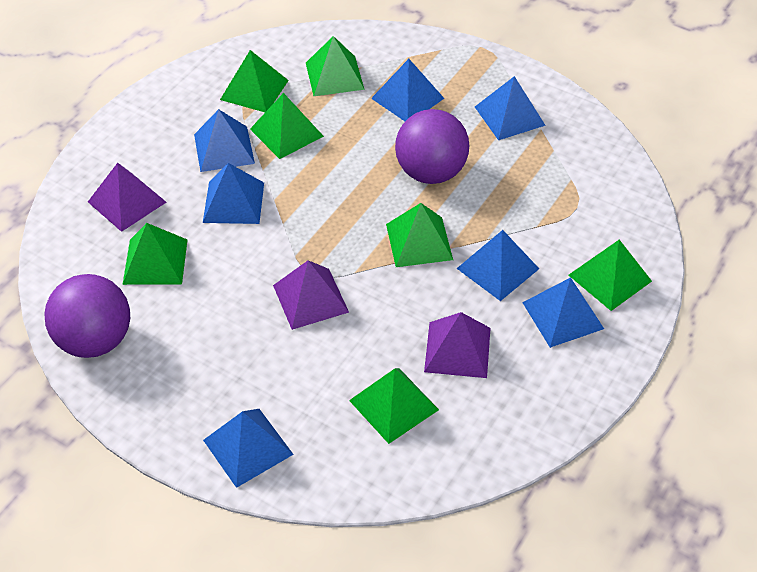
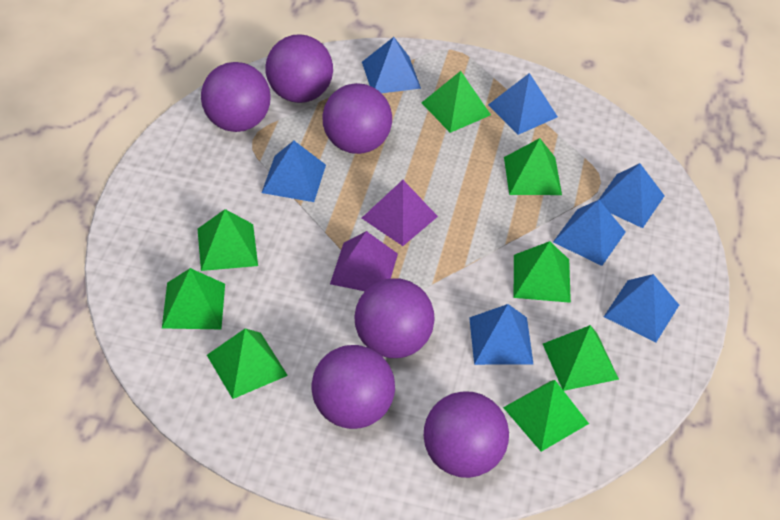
green pyramid: [123,223,187,285] [220,50,289,112] [250,93,324,159] [306,36,365,96] [349,368,439,444] [386,203,453,267] [568,240,652,311] = 7 -> [162,268,225,329] [198,209,258,271] [207,328,288,399] [421,71,491,133] [503,380,589,452] [504,138,562,195] [514,241,571,303] [543,325,619,391] = 8
purple ball: [44,274,130,358] [395,109,469,184] = 2 -> [201,62,271,132] [265,34,333,103] [311,345,395,429] [322,83,392,154] [354,278,435,358] [424,391,509,478] = 6
purple pyramid: [88,163,166,232] [273,260,349,330] [424,312,490,378] = 3 -> [330,231,398,291] [362,180,438,246] = 2

